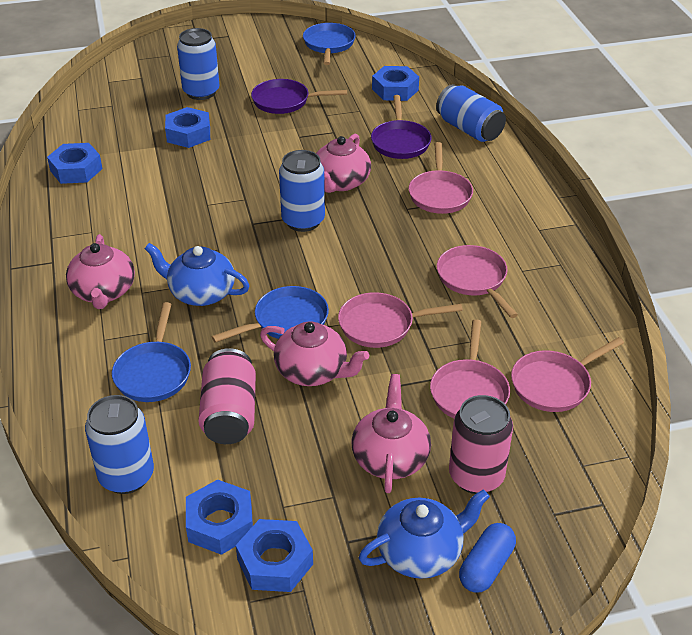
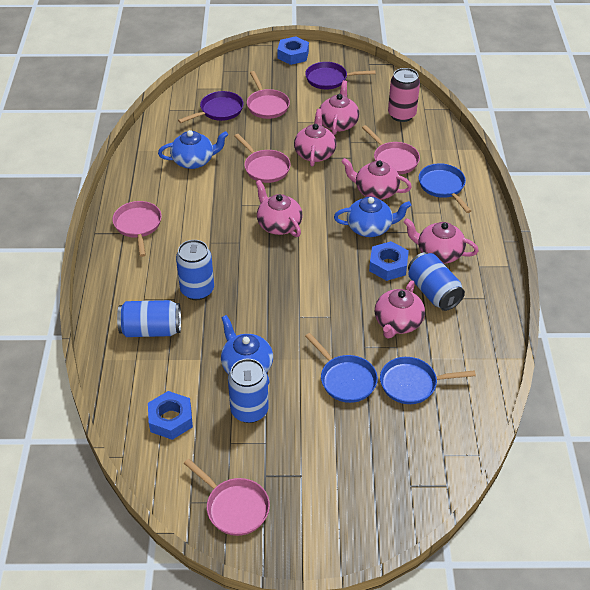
blue capsule: [459,523,516,592] = 1 -> none = 0
blue nut: [47,143,102,184] [165,107,210,148] [186,479,253,555] [236,519,313,592] [372,66,419,101] = 5 -> [148,391,193,440] [277,36,309,65] [369,241,409,281] = 3
blue teapot: [145,243,249,306] [359,489,490,579] = 2 -> [158,130,228,169] [221,315,273,385] [334,197,411,237] = 3
pink can: [198,348,256,444] [449,395,513,494] = 2 -> [388,68,420,122] = 1
pink teapot: [66,234,135,309] [260,322,369,386] [316,134,371,193] [351,374,431,493] = 4 -> [256,180,303,237] [294,109,337,166] [319,80,359,135] [341,158,412,200] [375,281,425,339] [404,218,479,264] = 6

